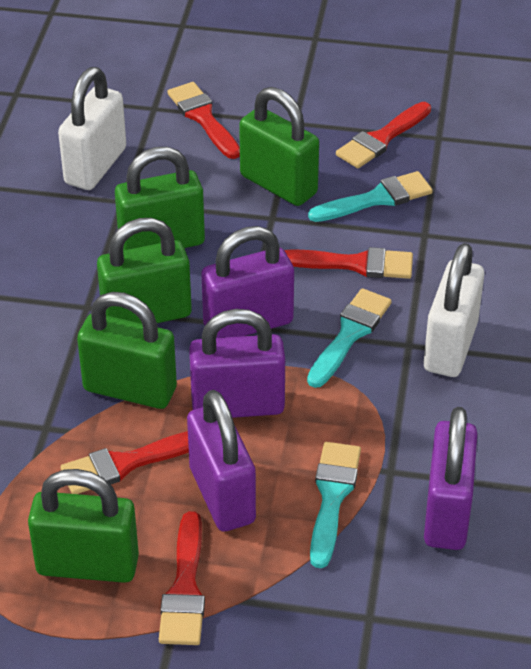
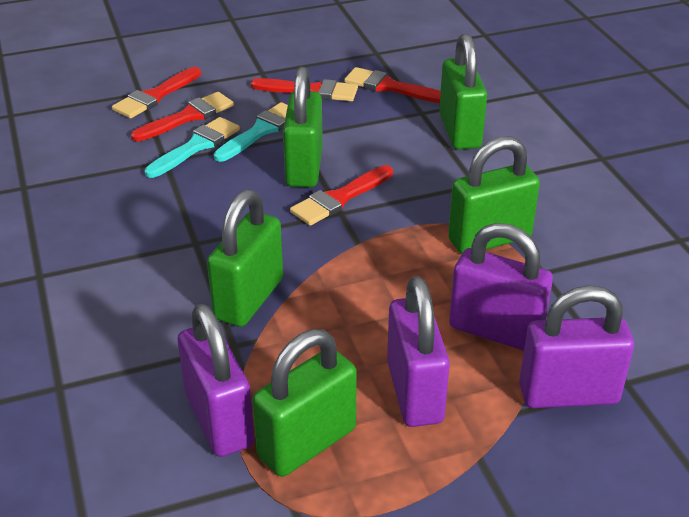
turquoise brush: [307,288,392,388] [308,171,433,222] [310,442,361,568] = 3 -> [145,117,240,178] [214,102,288,162] = 2
white padlock: [58,67,126,190] [424,243,484,377] = 2 -> none = 0

